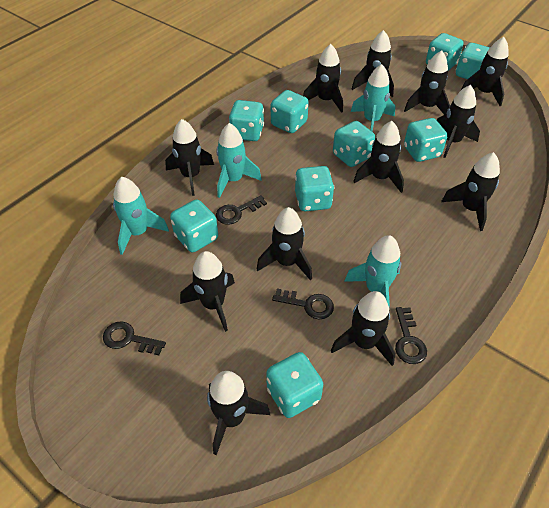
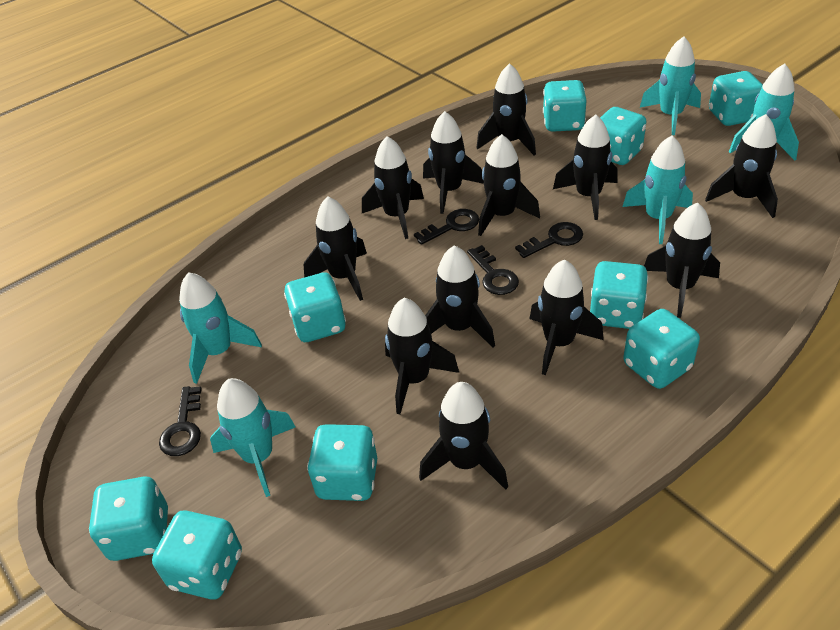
turquoise rocket: [113,177,169,255] [217,123,262,198] [344,235,401,306] [351,64,395,132] = 4 -> [179,272,262,384] [210,378,295,497] [623,135,693,244] [640,36,701,135] [729,64,799,161] = 5

